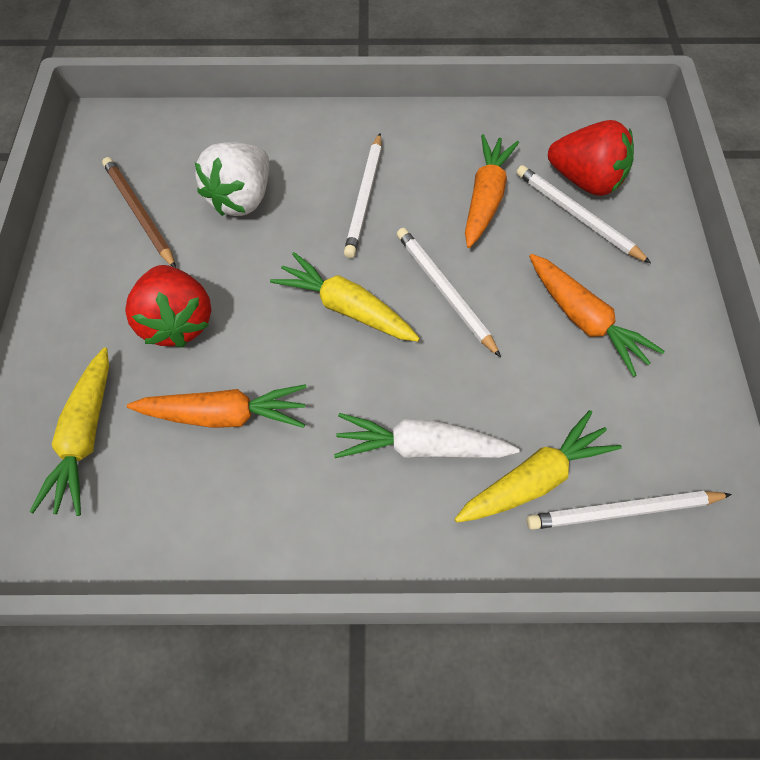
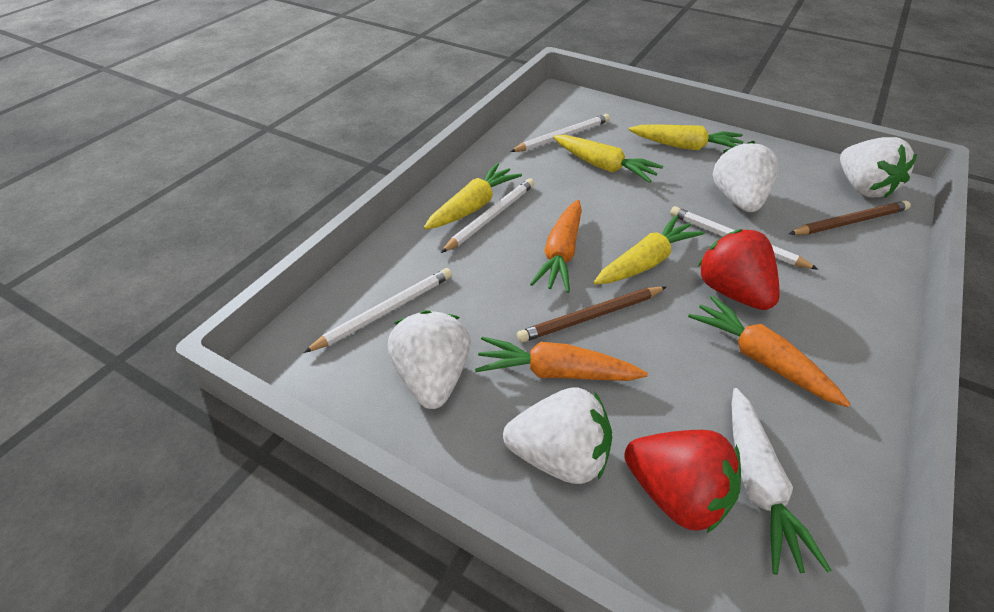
brown pencil: [102,157,176,268] = 1 -> [517,287,666,343] [789,200,911,235] = 2
white strawberry: [195,142,269,216] = 1 -> [388,310,471,409] [503,387,612,484] [713,141,779,212] [840,137,917,198] = 4
yellow carrot: [30,348,109,516] [270,252,420,342] [455,410,622,523] = 3 -> [424,163,522,230] [553,135,663,183] [594,215,705,285] [629,125,744,150] = 4

